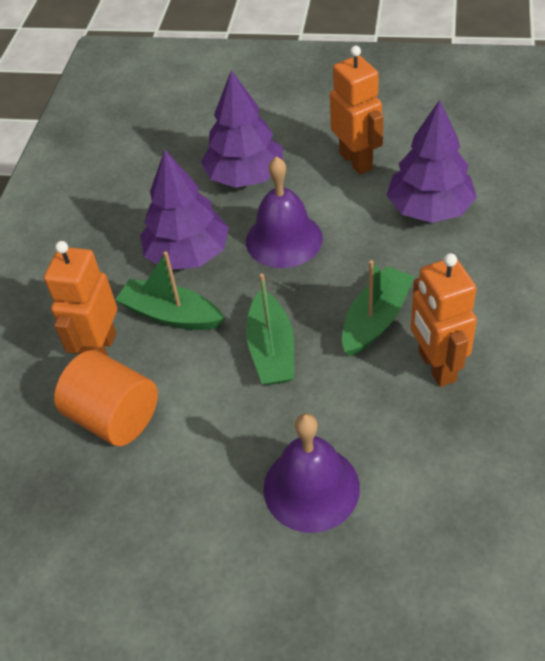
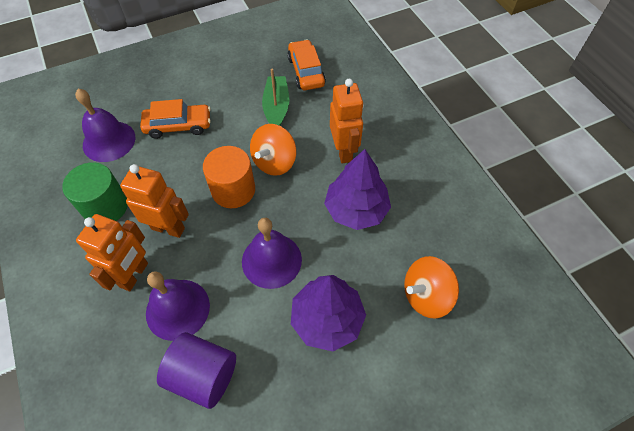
green boat: [115,252,225,330] [246,274,294,385] [342,260,415,356] = 3 -> [262,69,289,126] = 1
green cylinder: none = 0 -> [63,162,128,221] = 1
orange car: none = 0 -> [140,99,211,139] [287,40,326,90] = 2
orange spinning top: none = 0 -> [250,124,296,176] [404,256,459,319] = 2
purple bell: [246,156,323,268] [263,413,360,533] = 2 -> [75,89,135,162] [146,271,210,341] [242,218,302,289] = 3
purple cylinder: none = 0 -> [157,332,236,409] = 1
purple tree: [140,150,229,270] [201,70,283,188] [387,100,477,223] = 3 -> [291,275,366,351] [324,149,391,230] = 2

